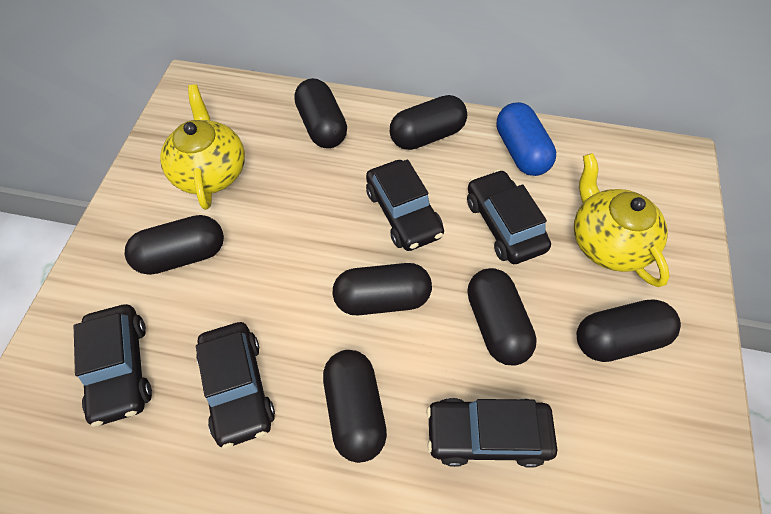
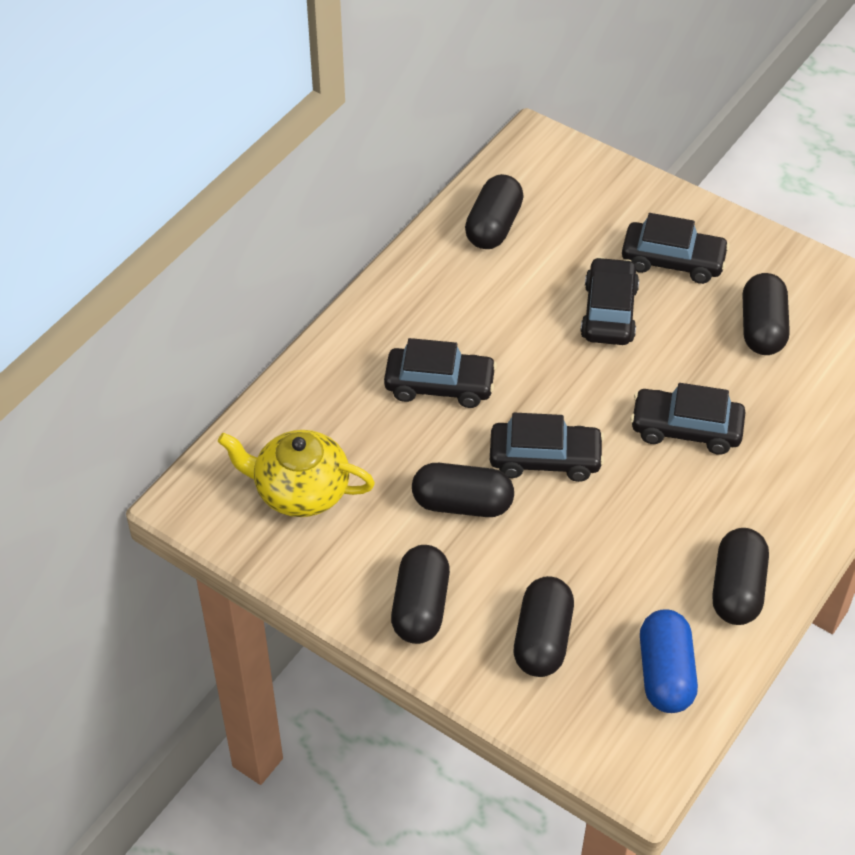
black capsule: [125,215,224,275] [294,78,347,148] [323,350,387,463] [332,263,432,315] [390,95,467,150] [467,268,537,366] [577,300,681,362] = 7 -> [391,545,450,644] [412,463,514,517] [465,174,524,249] [514,576,574,677] [712,528,769,625] [743,273,790,355] = 6
yellow teapot: [160,84,245,210] [574,153,670,287] = 2 -> [218,430,375,517] = 1

